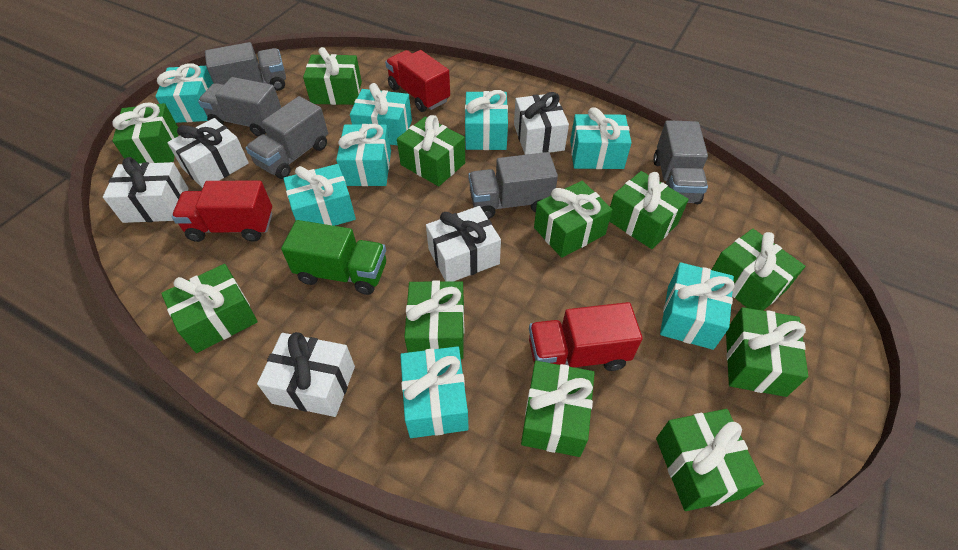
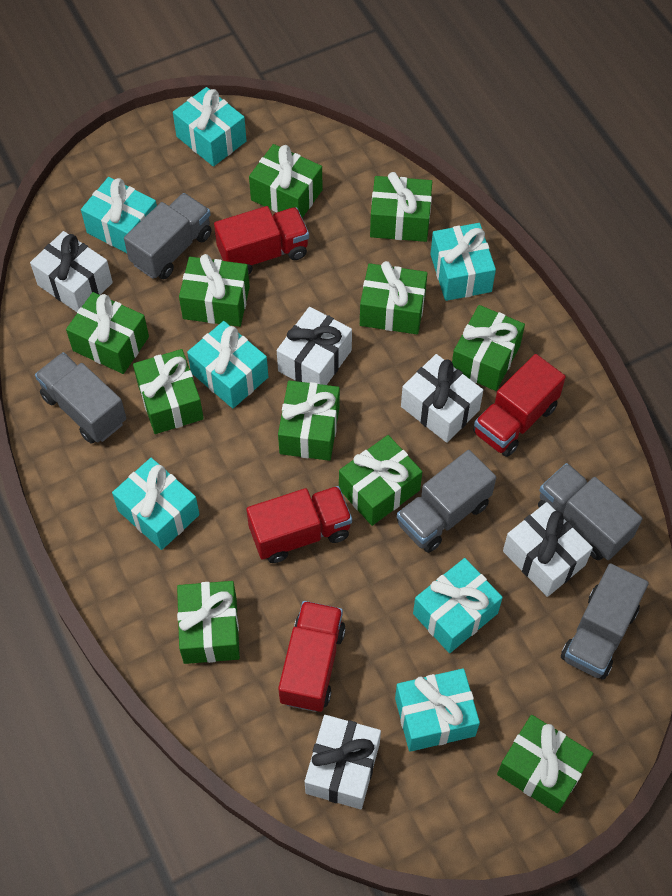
green truck: [281,220,386,295] = 1 -> none = 0
red truck: [172,181,272,242] [385,50,450,112] [529,302,643,371] = 3 -> [214,206,309,275] [246,486,352,563] [278,601,346,712] [473,354,566,457] = 4
turquoise gift: [155,63,214,123] [283,164,356,226] [336,124,391,186] [350,83,412,145] [400,346,469,438] [465,90,508,150] [570,107,632,169] [660,262,734,350] = 8 -> [81,177,157,253] [112,458,200,550] [173,87,247,167] [187,321,268,408] [395,668,480,752] [413,558,503,653] [430,223,496,301] = 7

